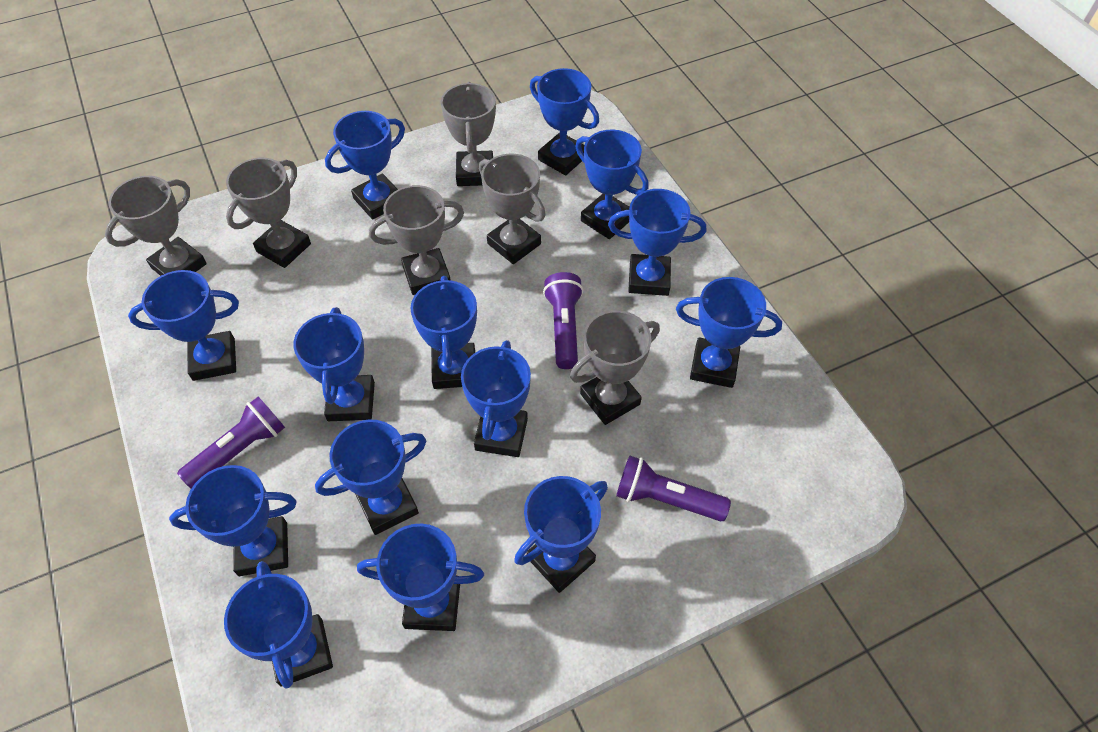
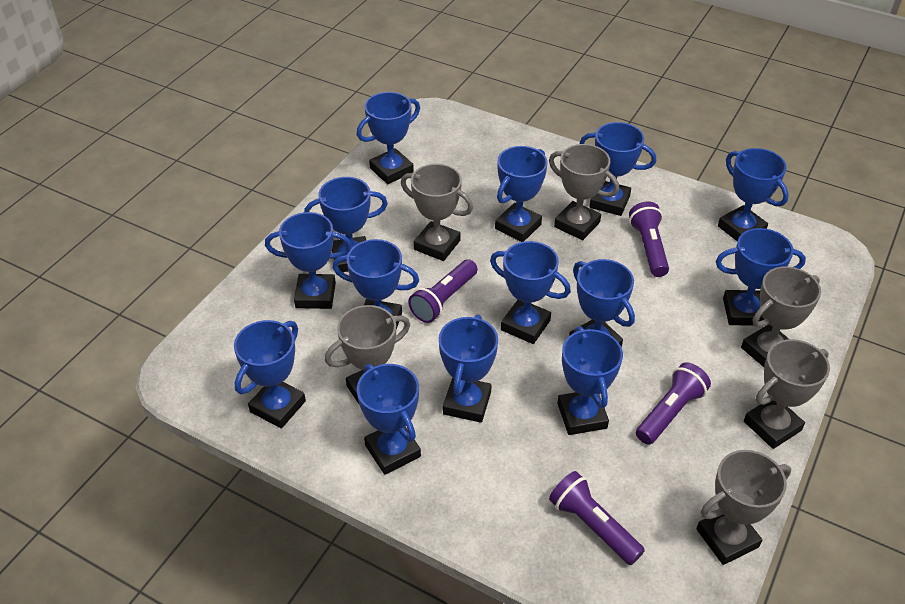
purple flashlight: [177,397,285,488] [543,272,583,369] [616,455,731,522] = 3 -> [408,259,478,323] [549,471,645,565] [629,202,669,277] [636,362,711,445] = 4

